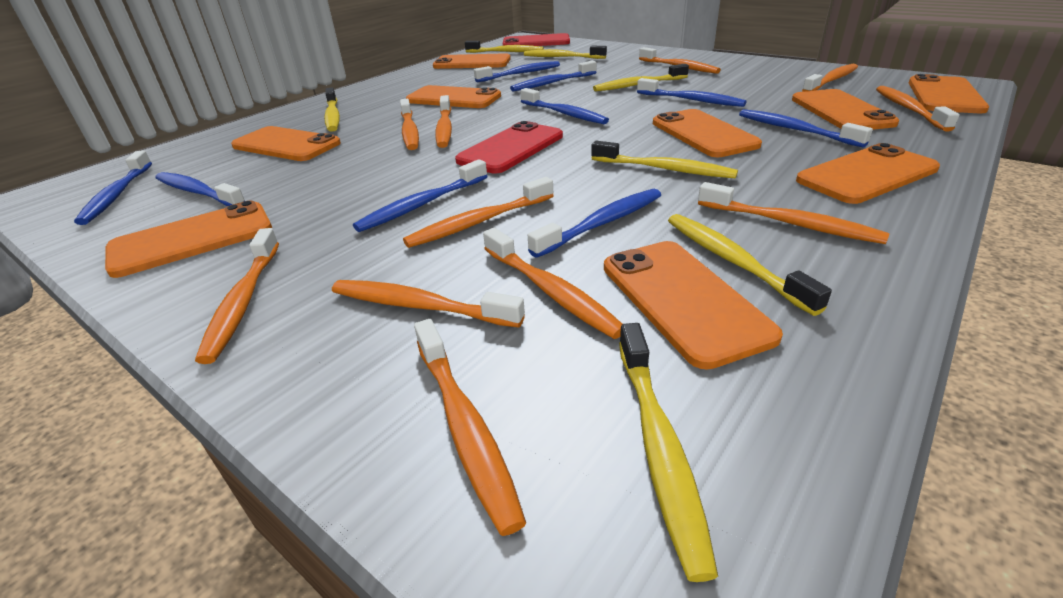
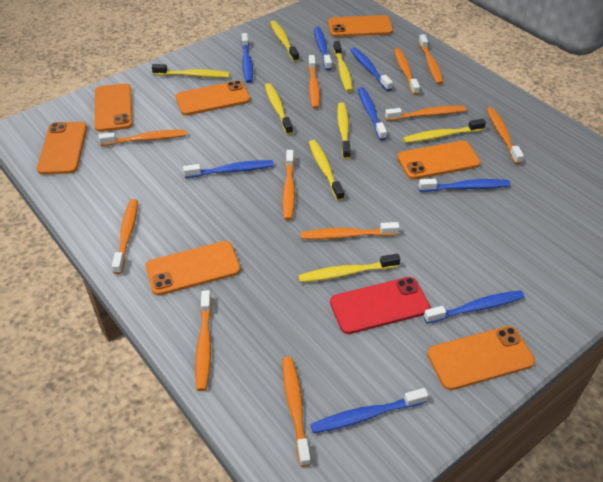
blue toothbrush: [74,150,152,225] [156,172,245,206] [353,159,488,232] [474,61,560,82] [510,61,597,92] [520,88,609,124] [528,189,661,258] [637,78,747,107] [739,109,873,148] = 9 -> [183,160,274,178] [241,33,253,83] [310,388,428,434] [314,27,332,71] [351,48,393,91] [358,87,387,140] [418,179,510,192] [424,290,525,324] = 8
orange phone: [105,201,272,278] [231,126,341,161] [406,85,501,108] [433,53,511,69] [604,241,783,370] [653,109,762,157] [792,89,899,130] [796,143,940,204] [909,74,989,113] = 9 -> [37,122,87,175] [94,83,133,132] [146,241,241,296] [176,81,250,116] [328,15,393,37] [397,141,481,179] [427,326,535,390] = 7
red phone: [455,121,563,173] [503,33,570,46] = 2 -> [330,277,430,334] = 1
yellow toothbrush: [324,87,340,132] [465,41,544,53] [524,46,607,59] [591,141,738,178] [593,64,689,92] [619,323,718,582] [668,214,832,316] = 7 -> [152,64,230,78] [265,83,293,135] [270,21,299,62] [298,254,400,282] [309,140,344,201] [333,41,353,92] [337,102,351,159] [403,119,486,143] = 8

